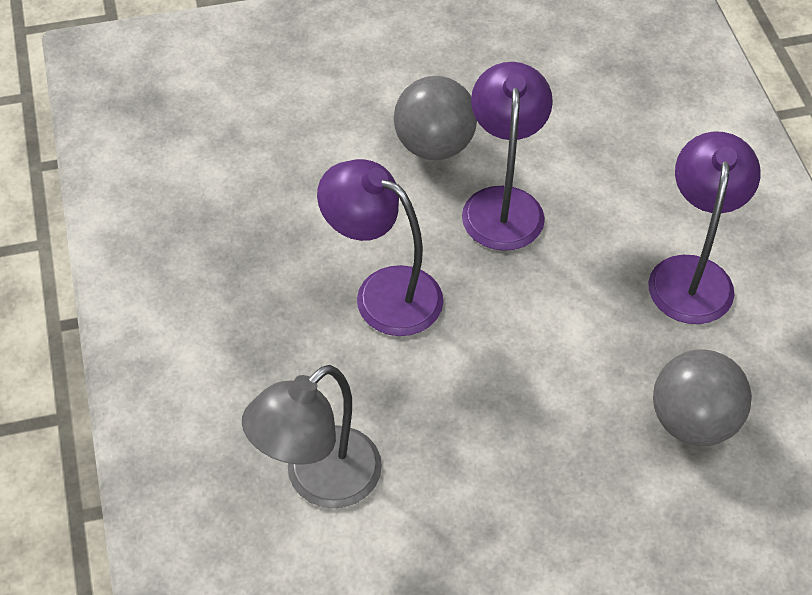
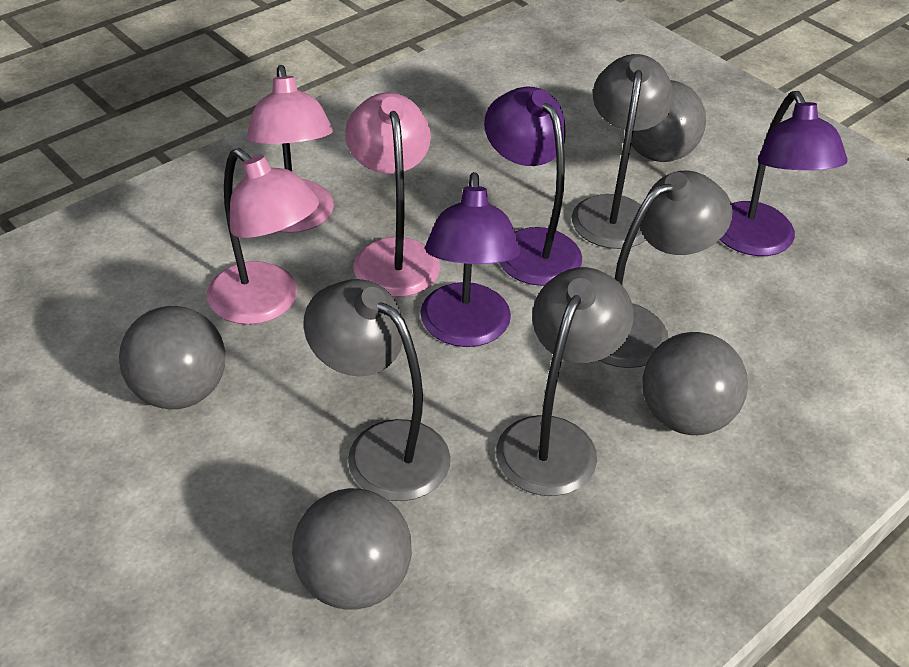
grey ball: [394,76,477,160] [653,349,752,446] = 2 -> [119,306,226,409] [292,488,412,610] [625,80,706,162] [642,332,748,435] = 4
grey lamp: [242,365,382,508] = 1 -> [303,279,450,501] [496,267,633,496] [572,54,674,249] [599,170,733,368] = 4
pink lamp: none = 0 -> [207,148,319,325] [247,65,334,233] [345,93,440,297] = 3

